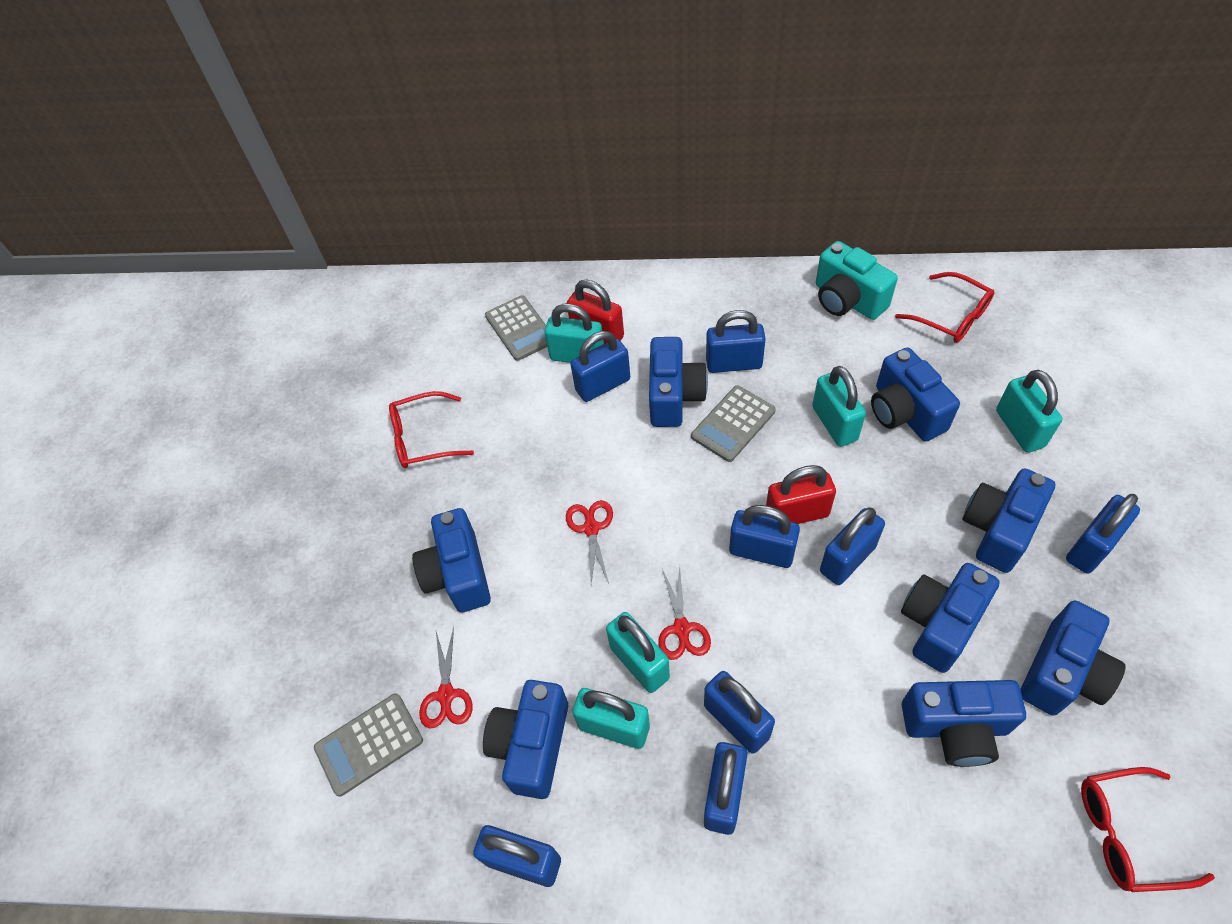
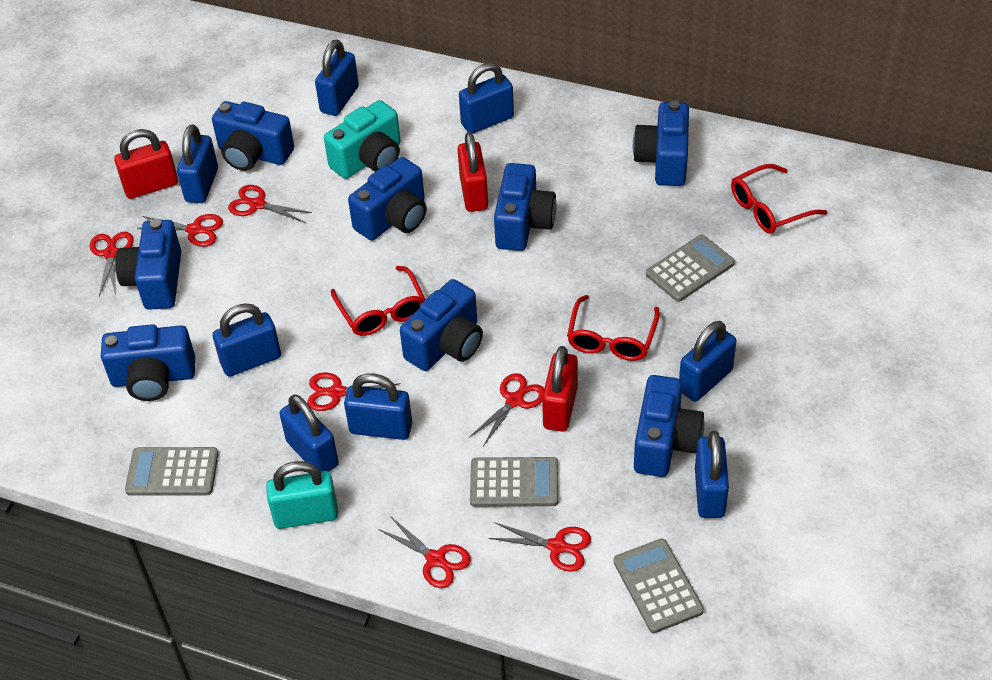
grey calculator: [314,693,423,797] [485,295,547,361] [691,385,776,462] = 3 -> [125,447,219,496] [470,457,559,507] [613,539,704,633] [646,235,735,302] = 4
red padlock: [567,279,624,344] [766,465,836,524] = 2 -> [114,129,178,199] [457,132,488,212] [542,346,578,432] = 3
red scissors: [419,627,473,728] [566,500,613,584] [658,565,711,660] = 3 -> [90,232,133,296] [137,214,223,247] [228,185,312,223] [307,372,401,411] [378,516,471,588] [470,373,544,446] [489,522,591,572] = 7
turquoise padlock: [544,304,604,363] [572,688,650,749] [606,612,670,693] [812,366,866,447] [996,370,1062,453] = 5 -> [266,461,338,529] = 1

